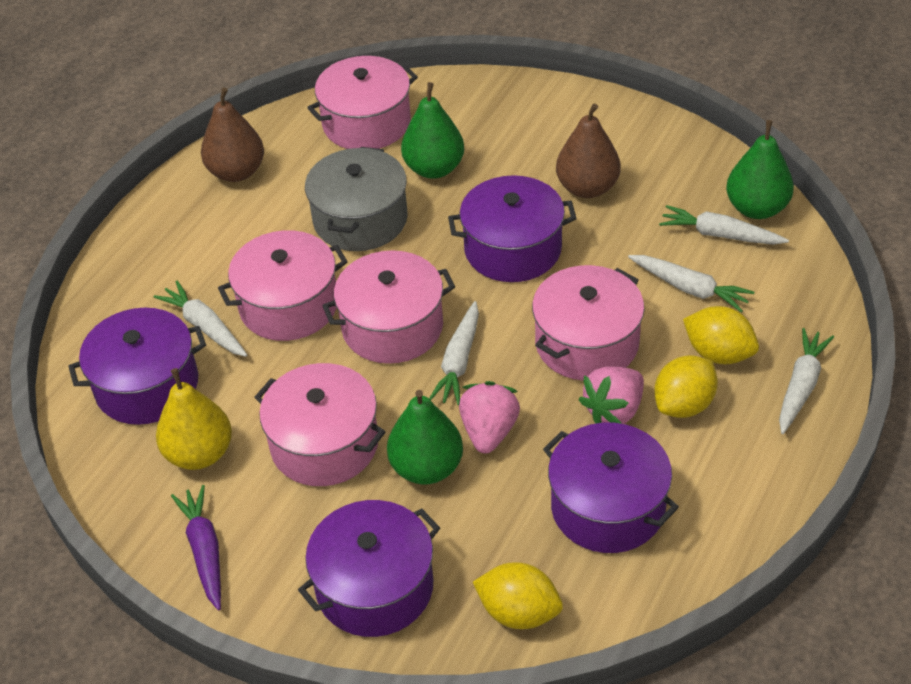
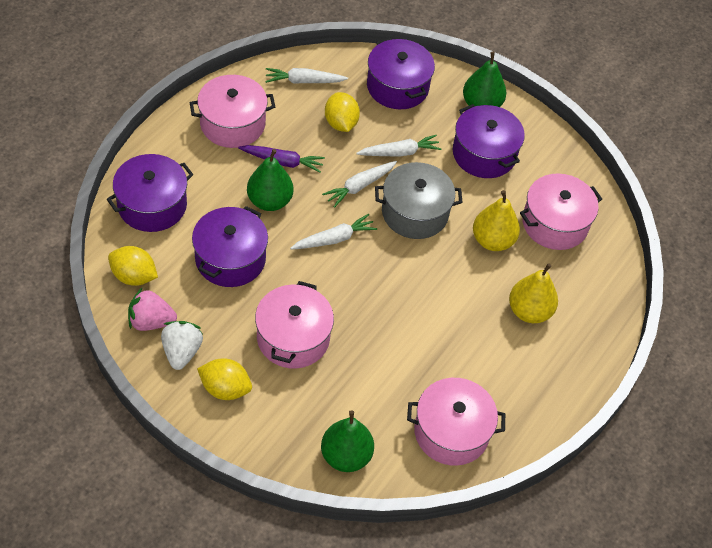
brown pear: [201,87,264,182] [556,104,621,198] = 2 -> none = 0
pink pot: [218,230,348,341] [254,363,386,486] [307,56,418,149] [322,250,455,364] [532,265,644,381] = 5 -> [190,75,275,148] [255,281,334,368] [407,378,505,466] [520,174,602,250] = 4
pink strawberry: [459,381,520,453] [579,366,644,424] = 2 -> [128,288,177,331] = 1
white carrot: [154,281,247,357] [429,301,479,405] [628,255,754,313] [659,205,789,245] [779,328,834,434] = 5 -> [265,68,348,84] [290,214,377,250] [322,161,397,208] [356,135,441,157] = 4
white strawberry: none = 0 -> [161,321,203,370] = 1
yellow pear: [156,368,232,470] = 1 -> [473,190,520,251] [509,263,558,323] = 2

